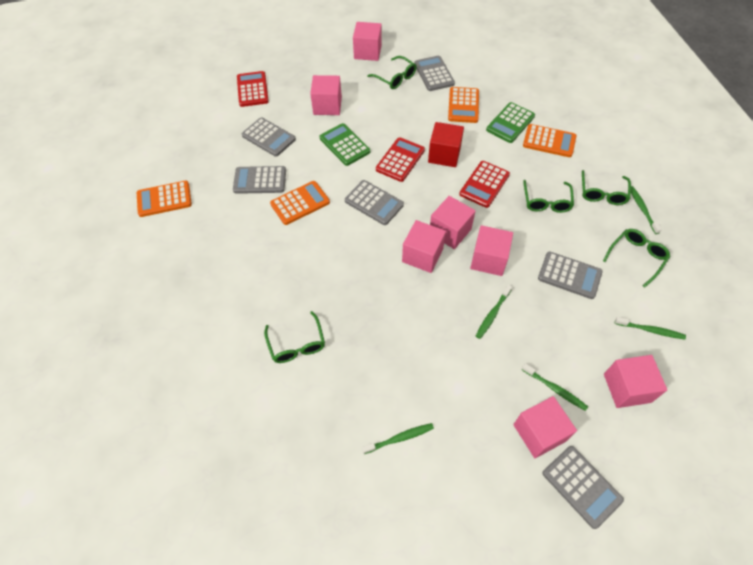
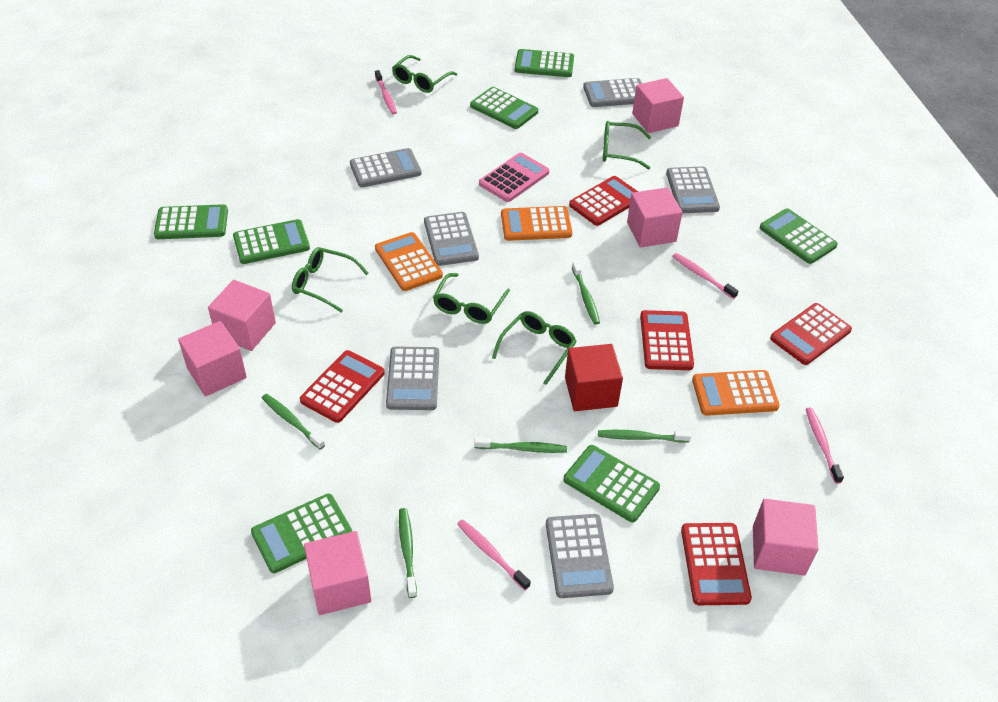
green calculator: [319,123,370,166] [486,102,535,143] = 2 -> [154,204,228,239] [233,219,310,264] [251,494,352,573] [470,87,538,129] [515,49,574,77] [564,445,660,522] [760,208,838,264] = 7
orange calculator: [137,181,192,217] [270,181,330,225] [448,87,479,123] [523,124,576,157] = 4 -> [375,232,443,291] [501,206,572,241] [692,370,780,416] = 3
pink calculator: none = 0 -> [479,153,549,202] = 1
pink cube: [310,75,342,115] [353,22,382,61] [402,220,446,273] [430,196,476,249] [470,225,513,276] [513,396,577,458] [604,355,667,408] = 7 -> [178,321,247,397] [208,280,276,351] [304,531,371,615] [627,187,682,248] [632,78,684,133] [753,499,819,576] = 6
pink toothbrush: none = 0 -> [375,70,397,114] [457,519,531,590] [672,253,738,299] [806,407,844,484] = 4
red calculator: [237,71,269,107] [376,137,425,182] [459,161,510,208] = 3 -> [300,350,385,423] [569,176,638,226] [640,310,694,370] [681,523,752,605] [770,303,852,365] = 5

